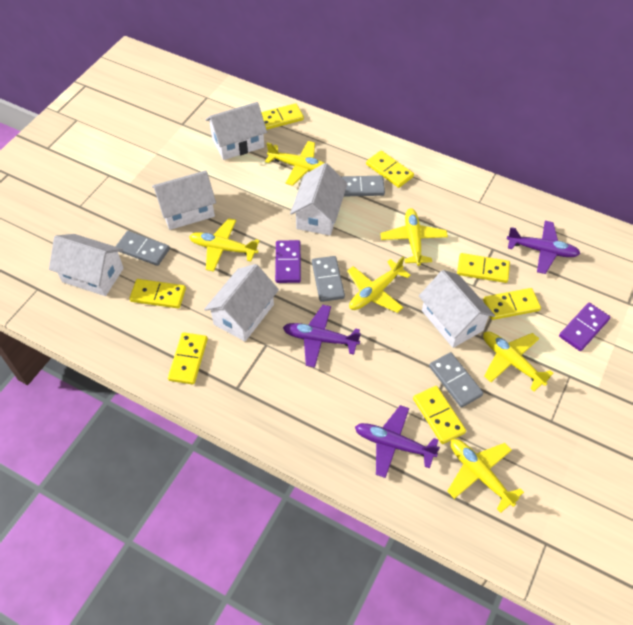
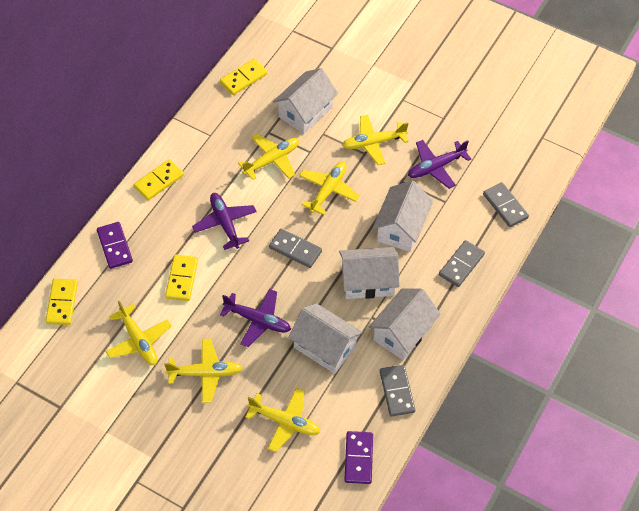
white house: [49,234,124,296] [152,170,216,230] [204,264,279,341] [206,102,267,160] [290,163,348,236] [419,270,495,348] = 6 -> [273,68,338,134] [288,303,363,374] [339,247,400,299] [369,288,441,360] [373,180,433,252] = 5
yellow domino: [129,279,186,308] [168,332,208,385] [261,103,304,130] [366,150,414,188] [413,386,466,444] [457,253,510,283] [483,288,541,320] = 7 -> [45,279,78,325] [133,159,184,200] [165,255,198,301] [220,59,268,95] = 4

